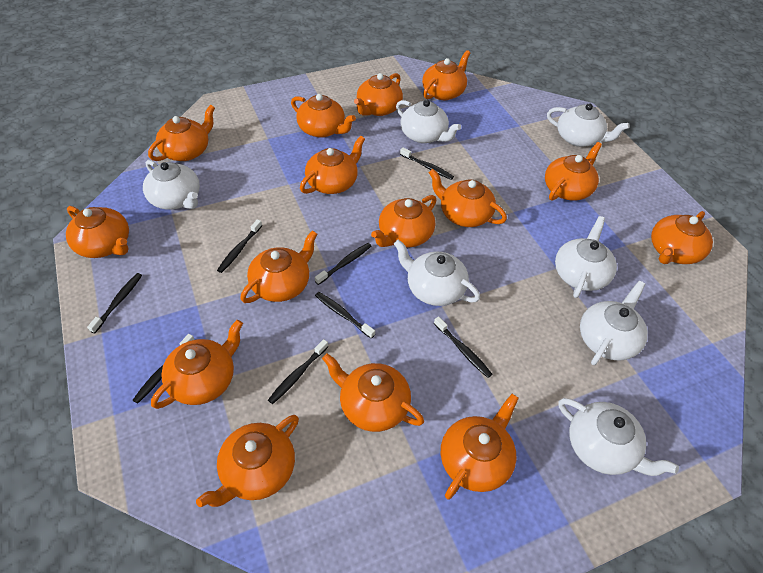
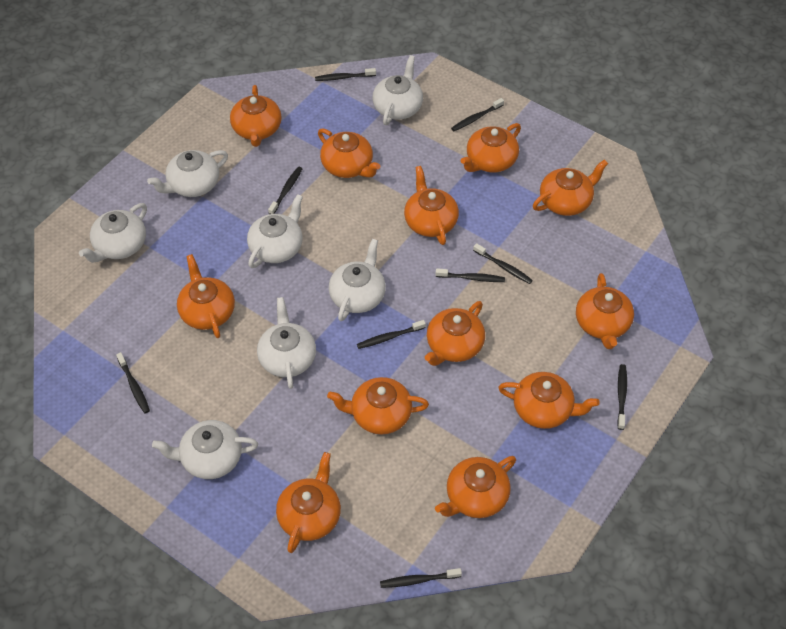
black toothbrush: [87,273,142,333] [133,334,194,404] [217,219,262,273] [268,339,328,404] [315,243,371,285] [315,292,375,339] [400,147,454,180] [434,316,493,378] = 8 -> [116,352,150,414] [268,167,303,214] [315,68,376,81] [357,320,426,349] [380,568,462,588] [436,268,505,282] [451,98,504,131] [473,243,533,284] [617,364,627,430] = 9
orange teapot: [66,206,129,258] [148,105,215,161] [151,320,243,409] [196,415,299,507] [240,230,317,303] [291,94,356,138] [300,136,365,194] [322,353,424,432] [354,73,403,116] [371,195,436,247] [422,50,470,100] [429,169,507,227] [441,394,519,500] [545,142,602,201] [651,211,713,264] = 15 -> [177,254,235,338] [230,85,282,147] [276,452,341,553] [318,128,380,178] [327,377,429,435] [404,166,459,245] [425,301,485,366] [435,456,516,518] [461,123,521,172] [498,372,600,429] [533,160,608,216] [576,273,634,349] = 12

